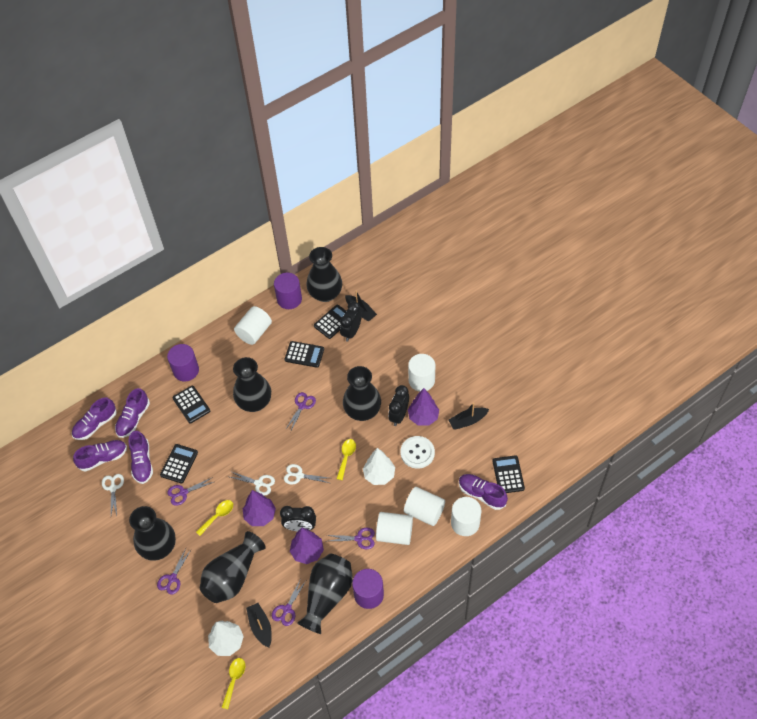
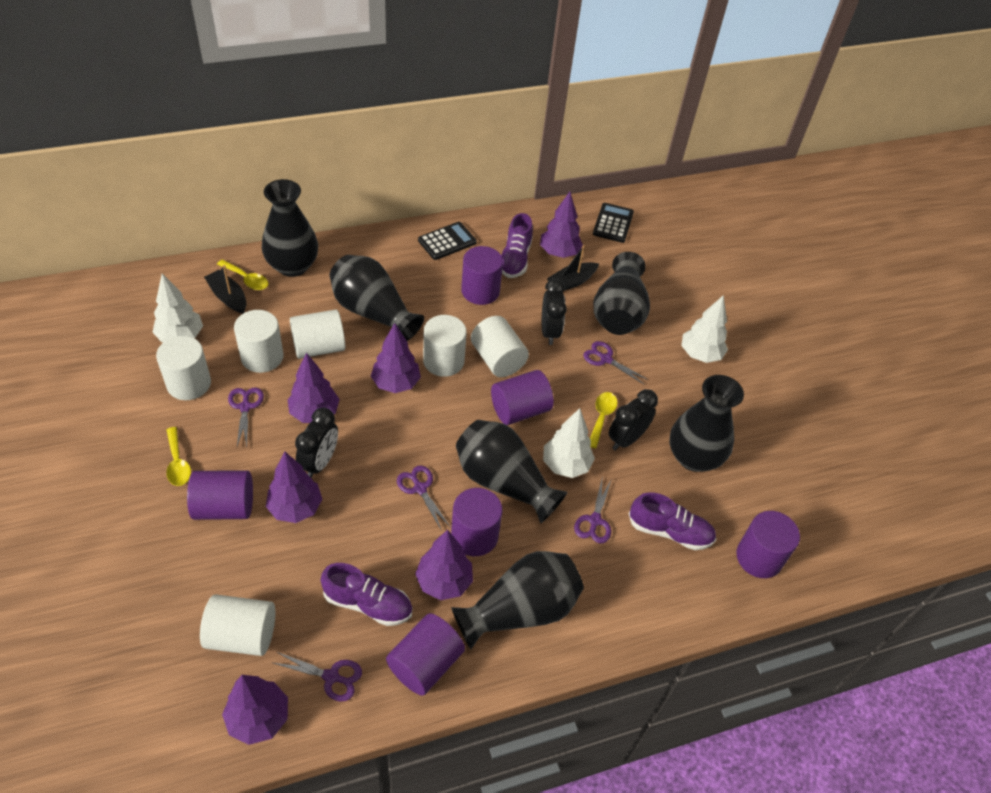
black boat: [246,603,272,648] [345,290,377,322] [449,402,489,430] = 3 -> [204,265,246,314] [547,245,599,291] = 2
black calculator: [160,444,198,484] [172,386,210,423] [285,341,324,368] [314,305,346,339] [492,455,525,493] = 5 -> [418,222,477,260] [593,203,634,243] = 2
purple cylinder: [167,344,199,381] [274,273,302,309] [352,569,384,609] = 3 -> [187,470,253,520] [386,613,465,696] [451,488,502,556] [461,246,503,305] [491,370,554,425] [736,511,800,578] = 6
purple shoe: [72,397,117,440] [73,440,127,471] [115,388,150,438] [129,431,153,484] [459,474,508,510] = 5 -> [321,563,412,626] [501,213,533,278] [629,492,716,550] = 3
purple tree: [243,490,276,526] [290,528,324,564] [408,388,439,426] = 3 -> [222,675,288,745] [266,452,322,523] [288,353,340,423] [371,323,421,393] [415,530,473,600] [540,192,583,258] = 6
white button: [400,436,435,469] = 1 -> none = 0
white cylinder: [234,306,272,345] [376,512,413,545] [404,487,445,526] [408,354,435,392] [451,497,481,536] = 5 -> [156,336,211,400] [200,594,275,656] [234,310,284,373] [290,310,345,359] [423,315,467,377] [471,316,529,377] = 6
white scissors: [102,474,124,515] [230,471,275,495] [284,464,329,485] = 3 -> none = 0
white tree: [208,621,244,656] [363,448,395,485] = 2 -> [152,274,203,342] [543,408,595,478] [681,295,728,363] = 3

